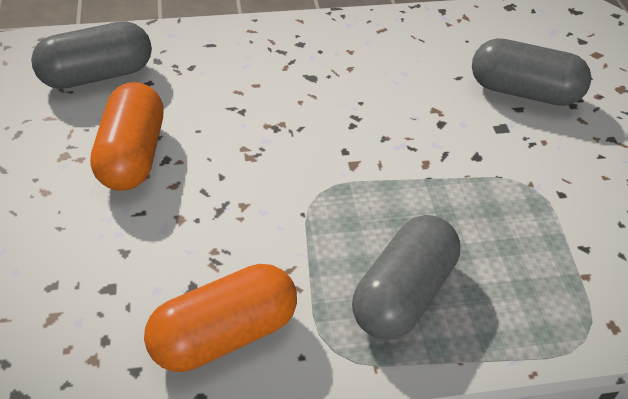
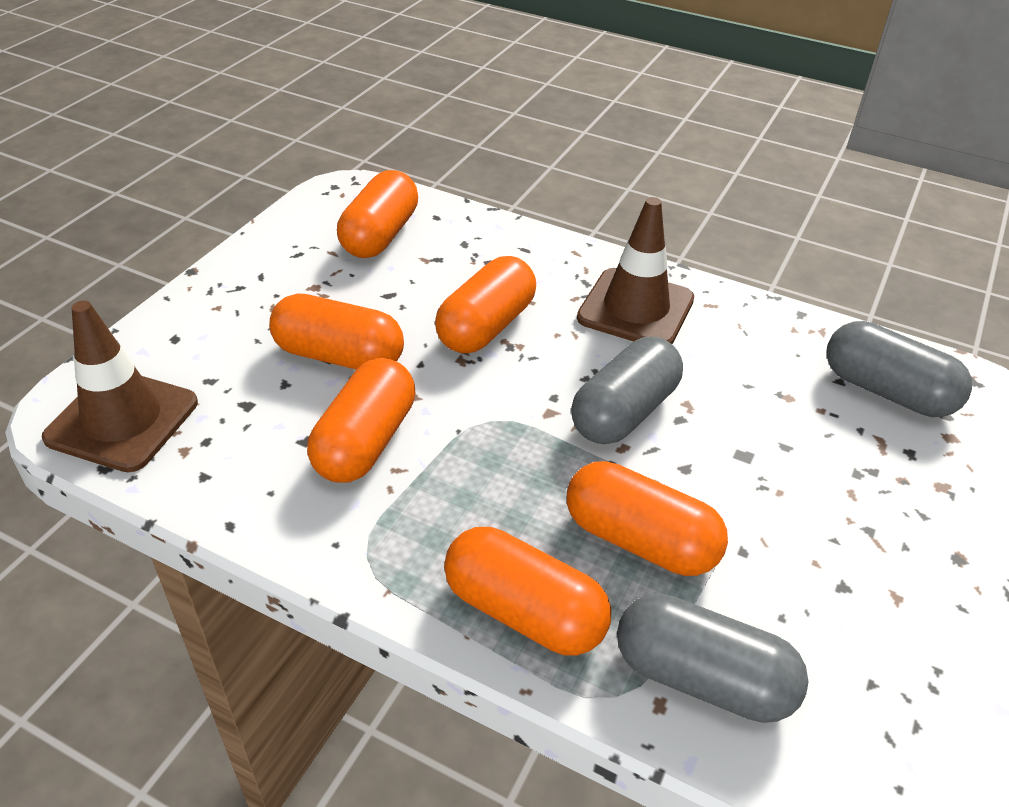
brown traffic cone: none = 0 -> [42,301,198,472] [577,197,694,344] = 2
orange capsule: [90,82,163,191] [144,264,297,372] = 2 -> [269,293,404,369] [307,358,415,483] [337,170,418,258] [435,256,536,353] [444,527,611,656] [567,461,728,576] = 6

